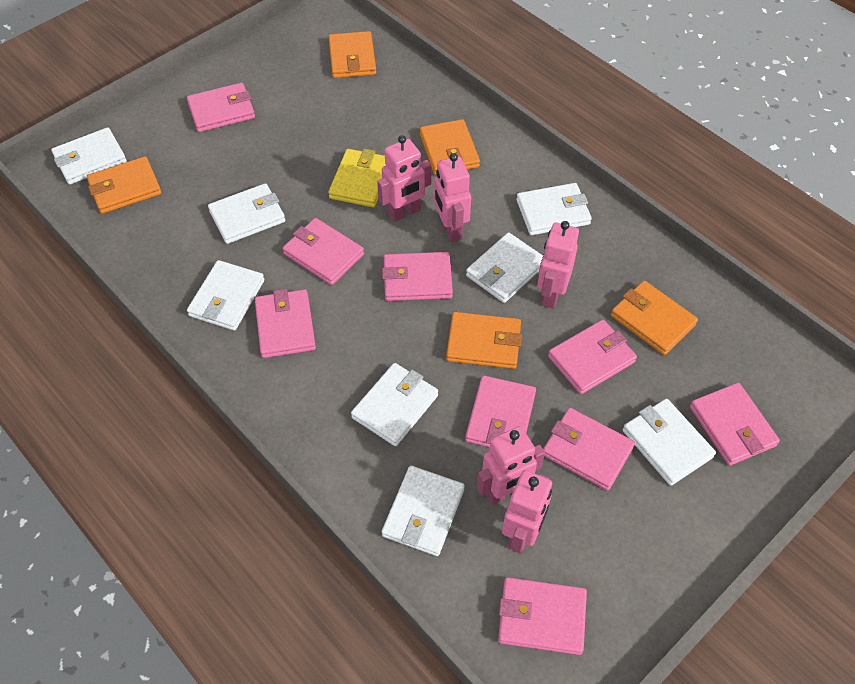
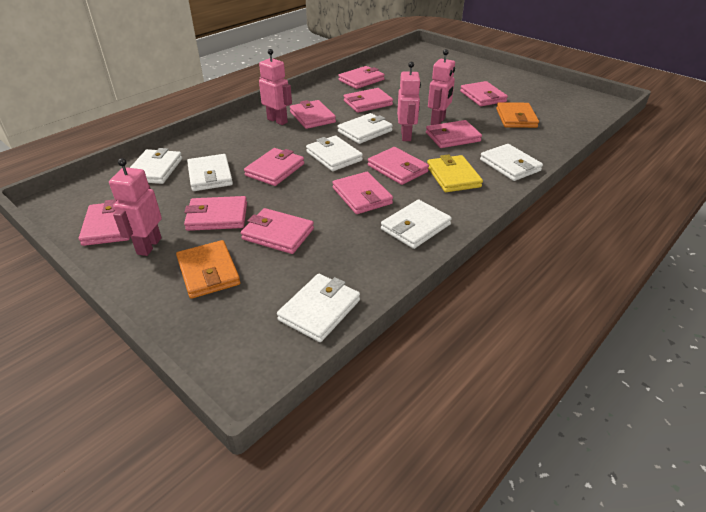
orange wallet: [87,156,161,214] [328,31,376,78] [420,119,480,175] [446,312,522,369] [611,281,698,355] = 5 -> [176,240,240,299] [496,102,539,128] = 2
pink robot: [377,135,431,222] [434,153,471,242] [477,426,545,505] [502,470,552,554] [537,221,579,309] = 5 -> [109,158,162,256] [259,49,292,125] [397,62,421,141] [428,49,455,125] = 4
pink wallet: [187,83,255,132] [255,289,316,358] [282,218,364,285] [382,252,453,301] [465,376,536,447] [498,577,587,655] [543,408,635,491] [548,320,637,394] [690,383,780,466] = 9 -> [79,199,130,246] [184,196,247,231] [241,208,314,254] [244,148,304,186] [290,100,336,129] [332,172,393,214] [338,66,385,89] [344,88,393,113] [368,147,429,185] [426,120,482,148] [460,81,508,106] = 11
white wallet: [51,127,127,185] [187,260,264,331] [208,183,285,244] [351,363,438,446] [382,466,465,556] [466,233,543,303] [516,183,592,235] [623,399,716,486] = 8 -> [130,148,182,184] [187,154,233,191] [277,274,360,342] [306,135,363,171] [338,113,393,144] [381,200,452,249] [480,144,543,181] = 7

